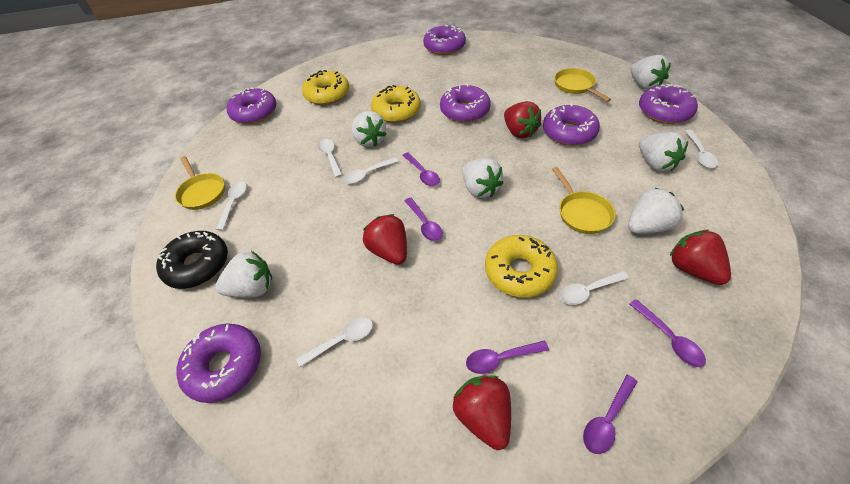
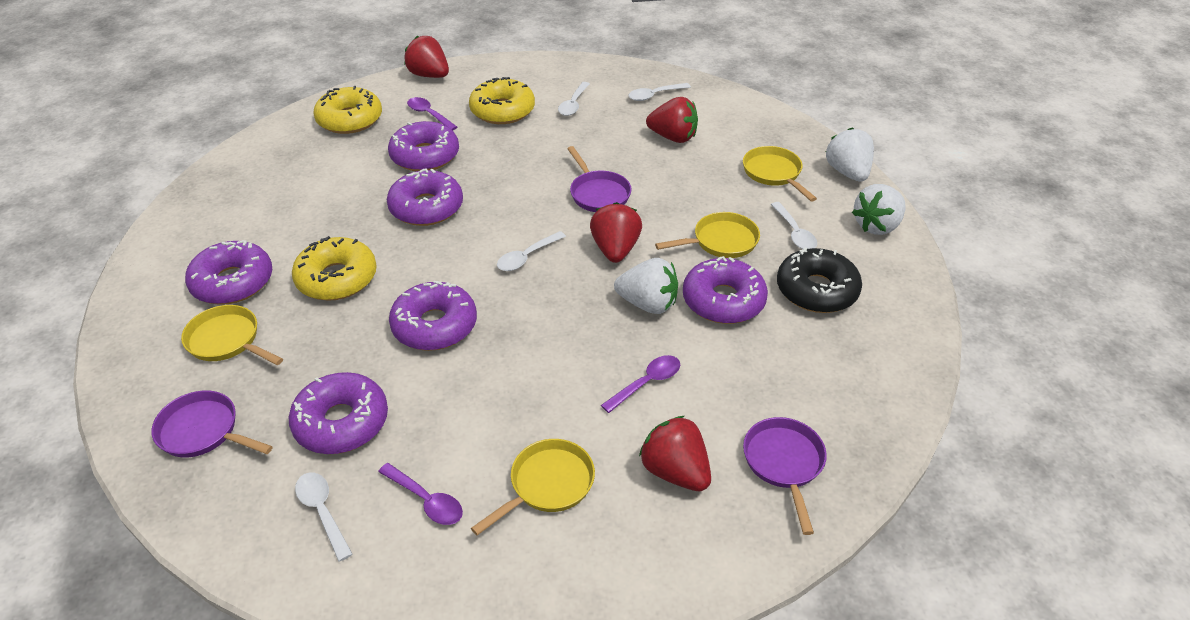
purple pan: none = 0 -> [151,390,273,458] [567,146,631,212] [743,417,827,535] = 3
purple spoon: [402,152,440,186] [404,197,443,241] [466,341,549,374] [583,375,638,454] [630,299,706,367] = 5 -> [378,463,463,525] [407,97,457,130] [601,355,680,413] = 3
white spoon: [216,181,247,230] [296,317,373,367] [318,139,342,178] [343,157,399,184] [560,271,629,305] [685,130,718,168] = 6 -> [295,472,353,562] [497,231,566,271] [558,82,590,116] [628,83,691,101] [771,202,817,249] = 5
white strawberry: [215,251,272,297] [351,111,387,147] [463,158,503,198] [628,188,684,234] [630,55,671,90] [639,132,688,171] = 6 -> [614,258,678,314] [826,128,874,182] [852,184,906,235] = 3
yellow pan: [175,156,225,210] [552,167,615,234] [554,68,611,102] = 3 -> [181,305,283,365] [471,439,595,535] [655,212,760,258] [743,146,817,202] = 4

